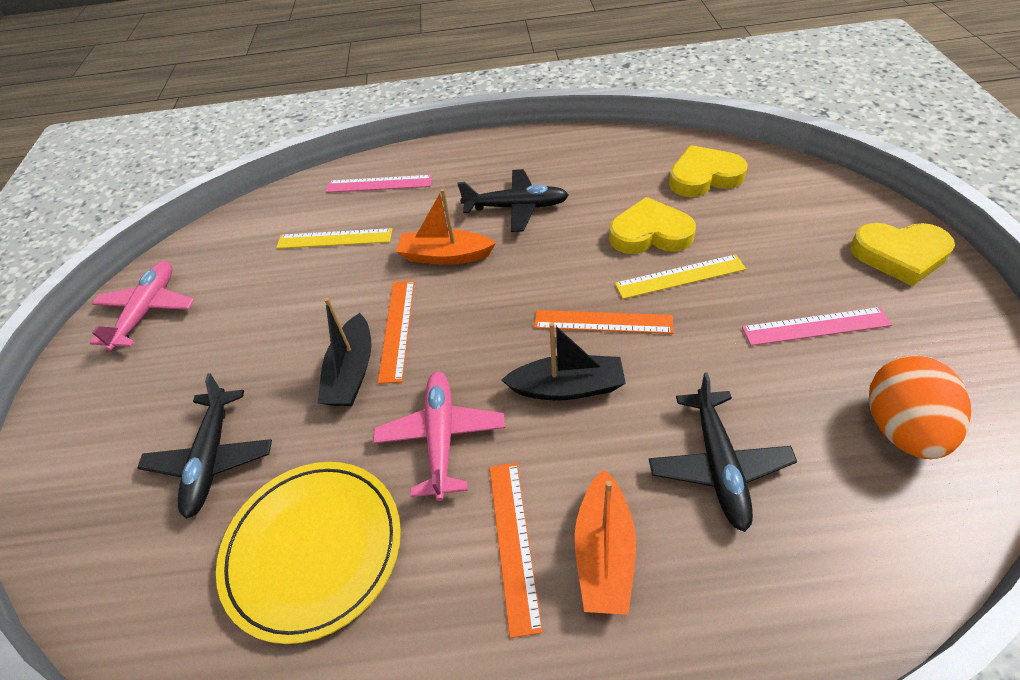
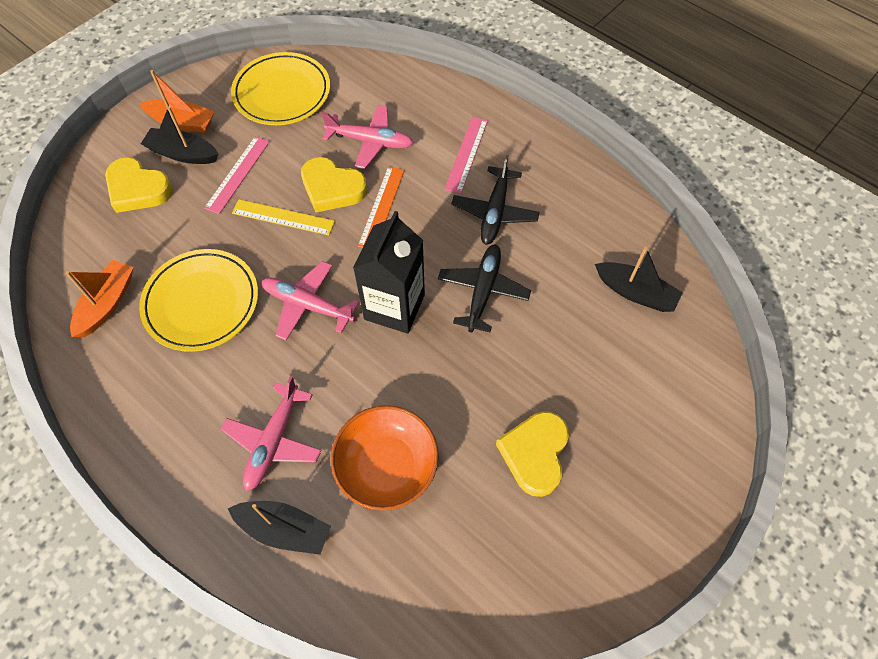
black boat: [318,298,371,406] [502,322,626,400] = 2 -> [141,107,218,164] [228,501,331,555] [595,247,683,312] = 3
black carton: none = 0 -> [353,211,425,334] = 1
black plane: [137,373,272,519] [458,169,569,232] [649,372,797,532] = 3 -> [438,244,531,333] [451,154,540,245] = 2
orange bowl: none = 0 -> [331,405,439,510] = 1
orange egg: [869,356,971,459] = 1 -> none = 0
orange ruler: [378,281,415,384] [489,463,543,638] [534,310,674,334] = 3 -> [358,166,405,248] = 1
pink plane: [90,261,194,351] [373,372,505,501] = 2 -> [221,376,322,491] [261,261,359,340] [322,105,413,169] = 3
yellow plate: [216,462,401,644] = 1 -> [139,249,258,352] [231,52,330,125] = 2
yellow ruler: [276,228,392,249] [615,254,746,299] = 2 -> [232,199,335,235] = 1

